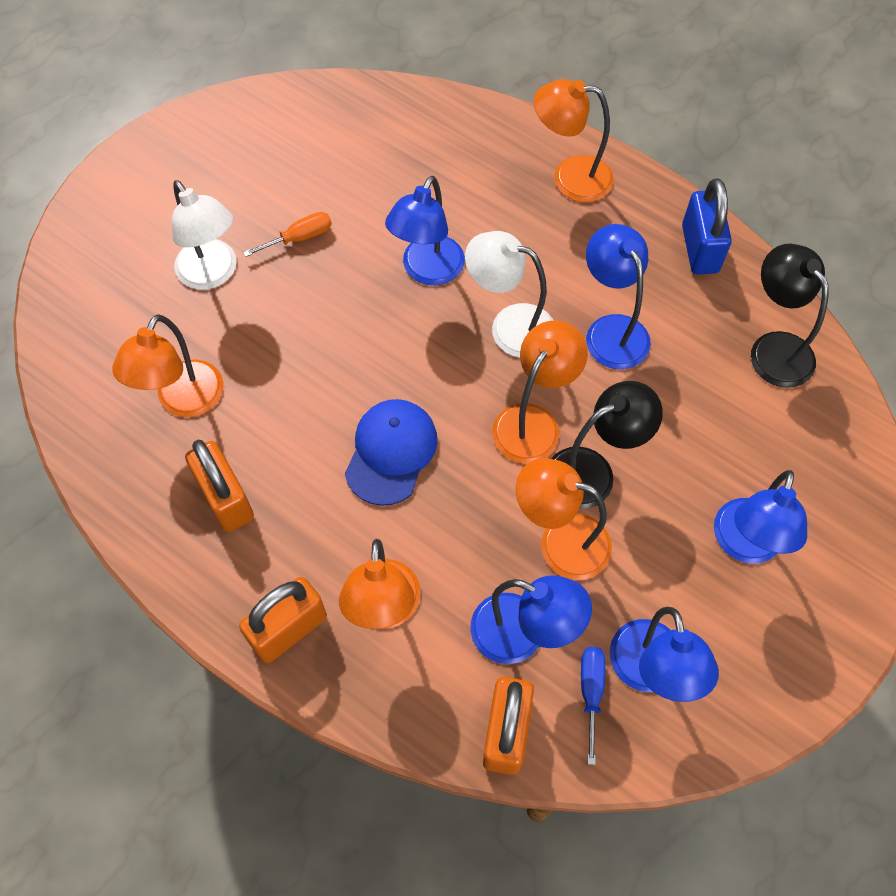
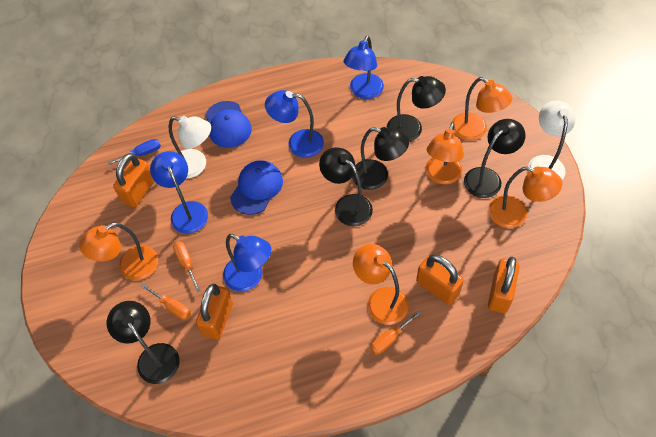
black lamp: [551,381,663,509] [751,244,829,388] = 2 -> [107,301,180,384] [319,147,373,226] [352,127,409,190] [387,76,446,142] [464,119,526,198] = 5
blue cap: [345,399,438,506] = 1 -> [205,101,252,148] [230,160,283,215] = 2
blue lamp: [385,176,465,285] [471,575,592,664] [586,224,651,369] [610,607,719,702] [714,470,807,564] = 5 -> [150,151,208,234] [223,234,271,292] [265,90,324,158] [344,36,384,99] = 4
blue padlock: [682,178,732,274] = 1 -> none = 0
orange padlock: [185,440,254,532] [239,577,327,663] [483,677,534,775] = 3 -> [113,153,154,207] [196,283,233,340] [416,254,464,305] [488,257,520,313] = 4
orange screwdriver: [243,212,332,257] = 1 -> [141,284,191,320] [173,241,200,292] [370,311,421,354] = 3

